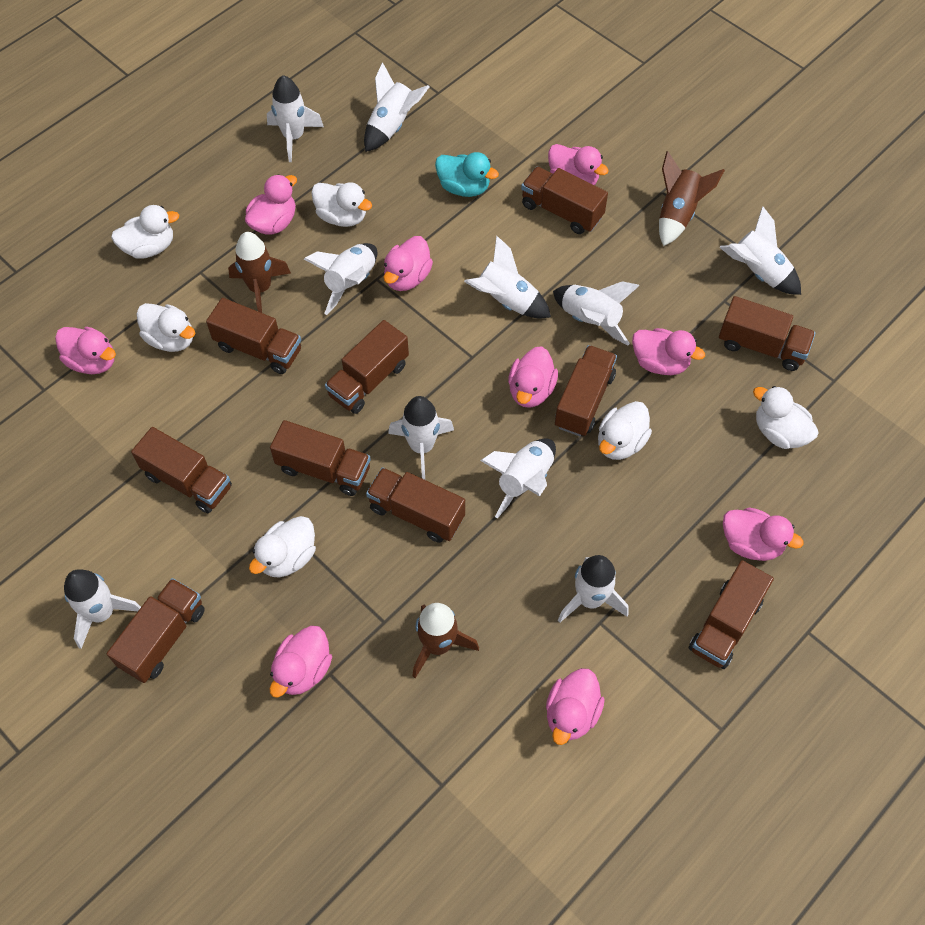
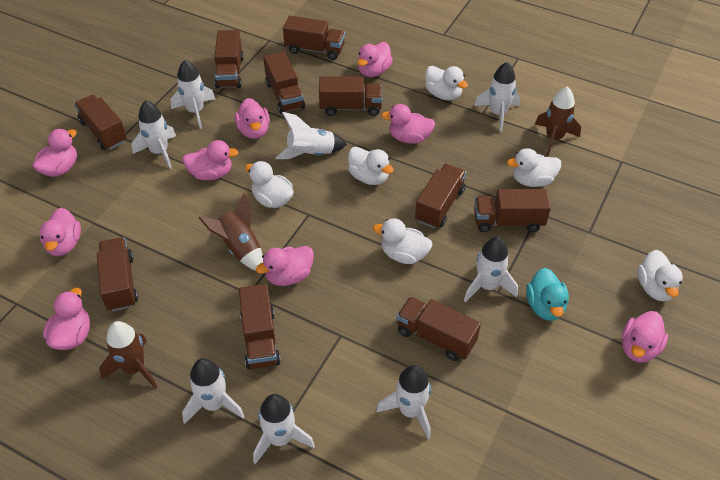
white rocket: [64,569,141,649] [267,75,324,162] [304,243,377,315] [364,62,429,152] [388,396,454,480] [464,236,551,318] [480,438,556,518] [553,281,640,345] [558,555,629,623] [719,206,801,295] = 10 -> [132,101,176,169] [170,60,215,129] [182,358,245,424] [253,394,315,464] [276,112,347,159] [376,365,431,439] [464,237,518,302] [474,62,520,132] = 8

